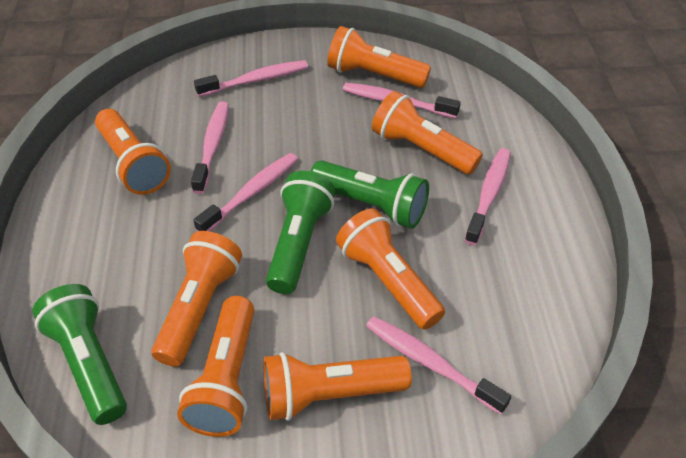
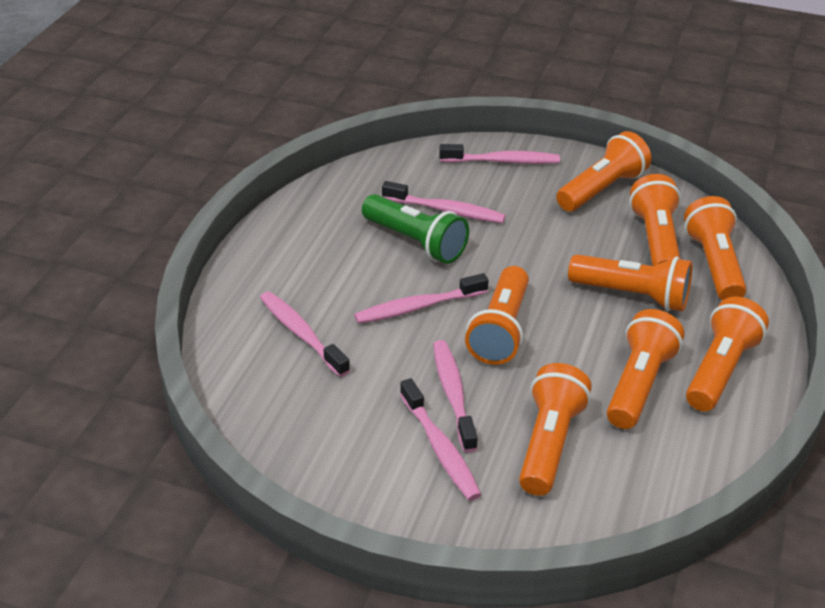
green flashlight: [32,284,127,425] [266,171,335,294] [311,160,429,229] = 3 -> [362,194,469,264] = 1
orange flashlight: [95,109,171,195] [151,231,242,367] [177,296,254,437] [264,352,412,421] [327,26,431,88] [336,208,445,330] [372,91,483,175] = 7 -> [465,266,529,365] [519,363,592,496] [556,131,651,211] [568,254,692,311] [607,309,684,429] [629,174,681,266] [684,196,746,300] [686,296,769,411] = 8

